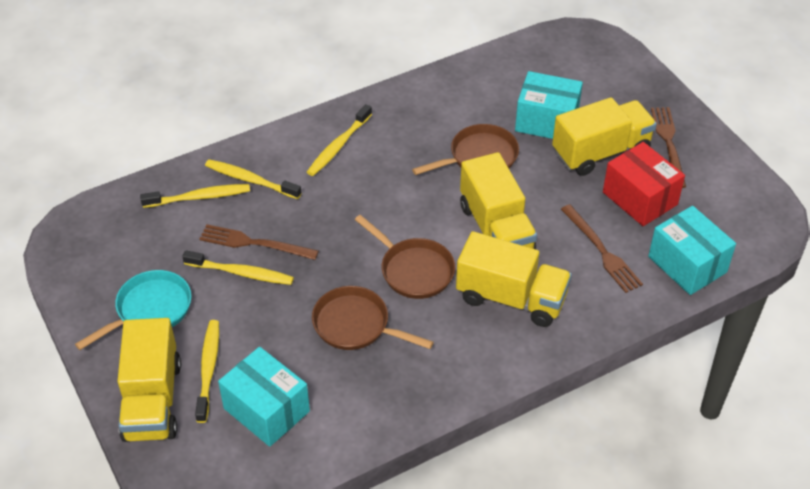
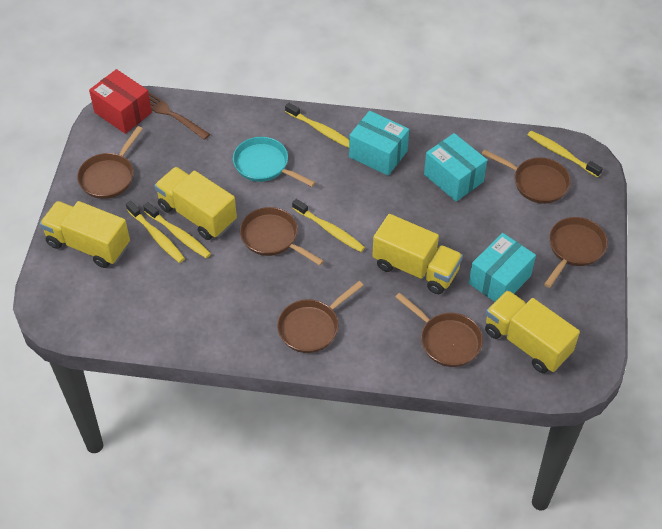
brown fork: [199,224,319,260] [561,204,643,293] [651,107,686,188] = 3 -> [148,92,210,140] = 1
brown pan: [312,286,434,350] [355,215,455,299] [412,124,519,175] = 3 -> [77,126,143,199] [240,207,324,266] [277,281,364,353] [395,293,483,367] [482,149,571,204] [544,217,608,288] = 6

